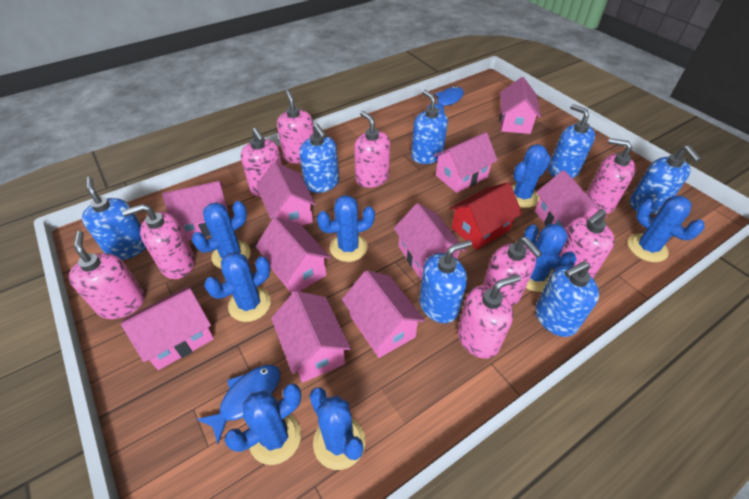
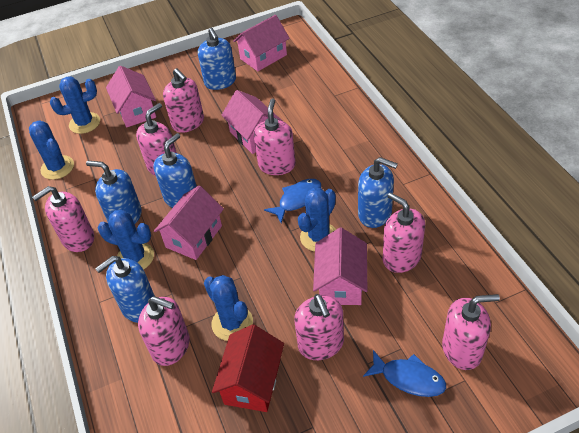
blue cactus: [192,201,251,269] [204,252,271,322] [224,383,301,465] [309,388,365,470] [317,195,375,262] [511,144,551,208] [523,224,576,292] [628,195,705,262] = 8 -> [29,120,74,180] [50,76,100,134] [98,210,154,270] [204,275,253,341] [298,188,336,252] = 5
blue soap dispenser: [82,177,146,260] [299,124,339,193] [411,90,448,164] [419,240,472,323] [535,261,599,337] [548,104,595,178] [630,145,701,215] = 7 -> [86,161,142,224] [95,256,155,323] [154,133,197,208] [198,27,236,90] [358,157,398,228] = 5
pink house: [121,287,214,370] [162,181,229,241] [256,162,316,226] [256,217,331,294] [271,291,351,383] [342,270,425,358] [394,203,466,281] [433,132,498,193] [500,77,541,134] [535,170,607,231] = 10 -> [106,66,156,127] [154,186,224,260] [222,90,282,154] [233,15,290,71] [313,228,367,305] = 5
pink soap dispenser: [69,231,145,319] [122,204,195,279] [241,127,282,197] [277,89,314,164] [354,111,390,188] [458,274,521,359] [483,237,542,306] [559,209,615,278] [586,138,636,214] = 9 -> [33,186,94,252] [136,103,177,176] [138,296,190,366] [163,68,204,133] [253,98,296,175] [294,294,344,360] [383,192,425,273] [442,294,500,370] = 8

